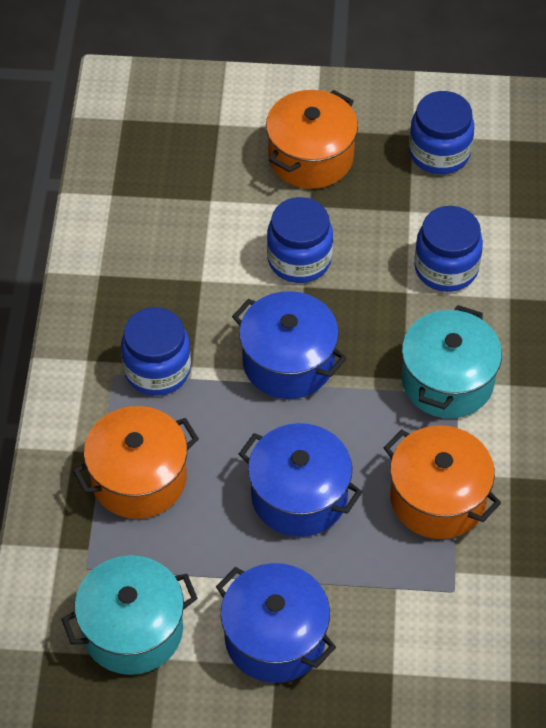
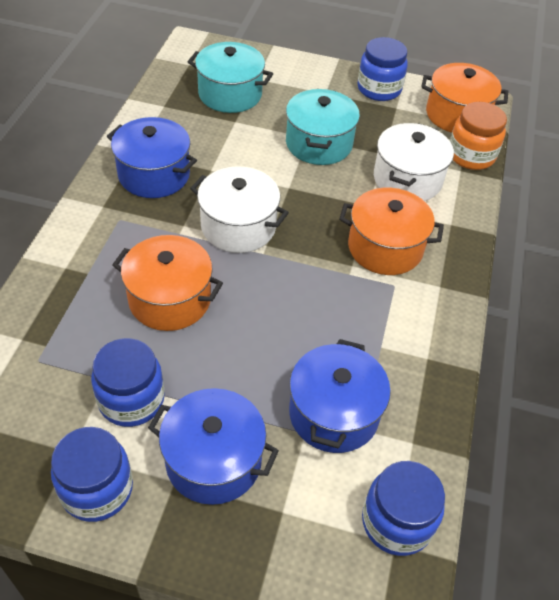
orange jar: none = 0 -> [450,102,507,170] = 1
white pot: none = 0 -> [190,166,289,253] [374,123,454,201] = 2

